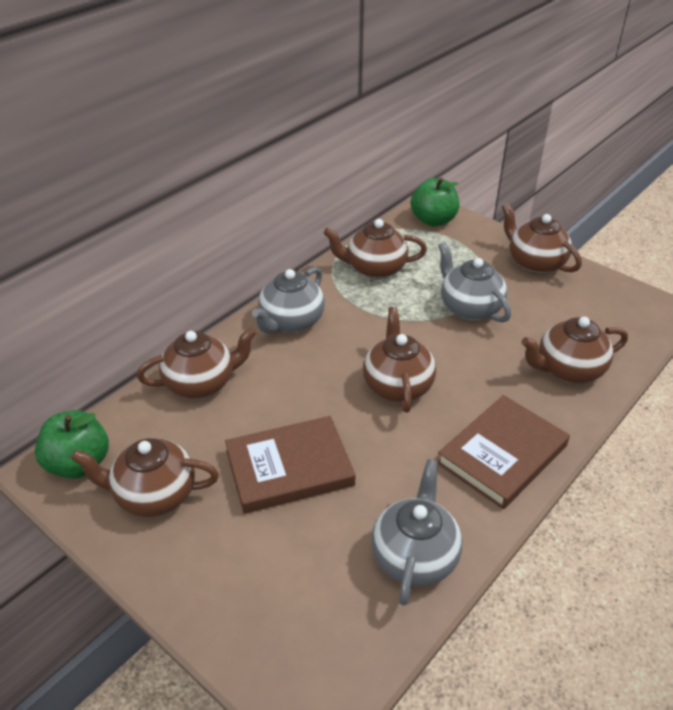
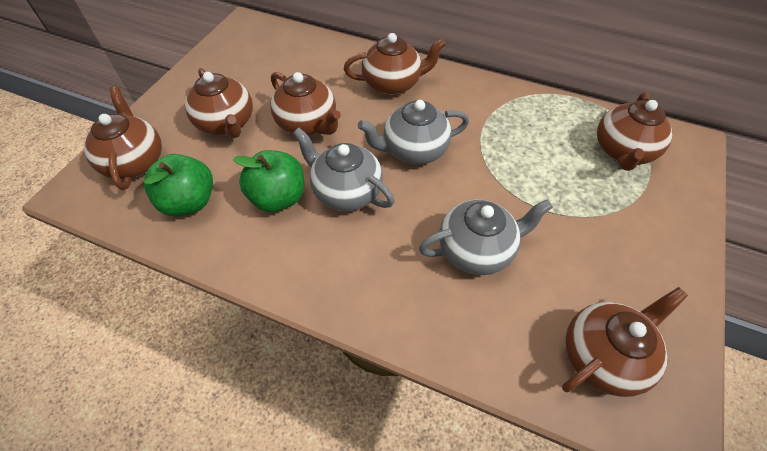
brown book: [225,416,356,514] [438,395,570,509] = 2 -> none = 0

